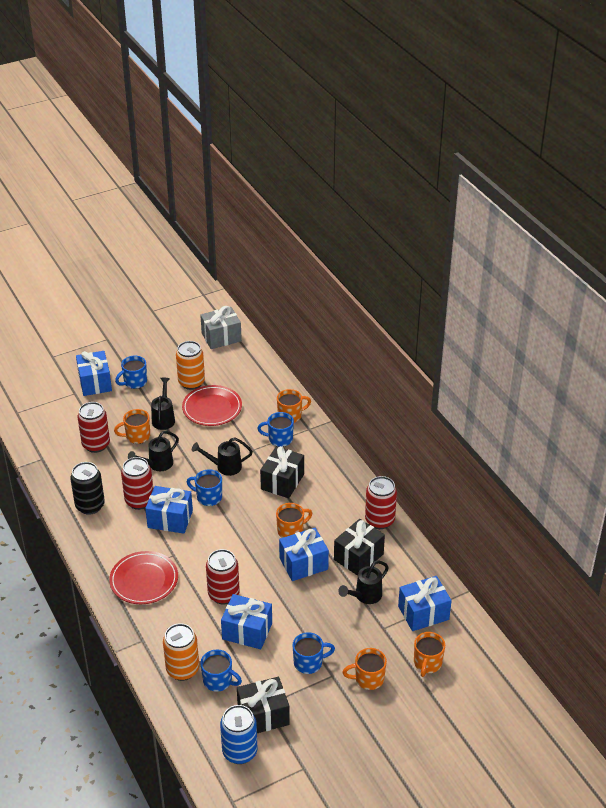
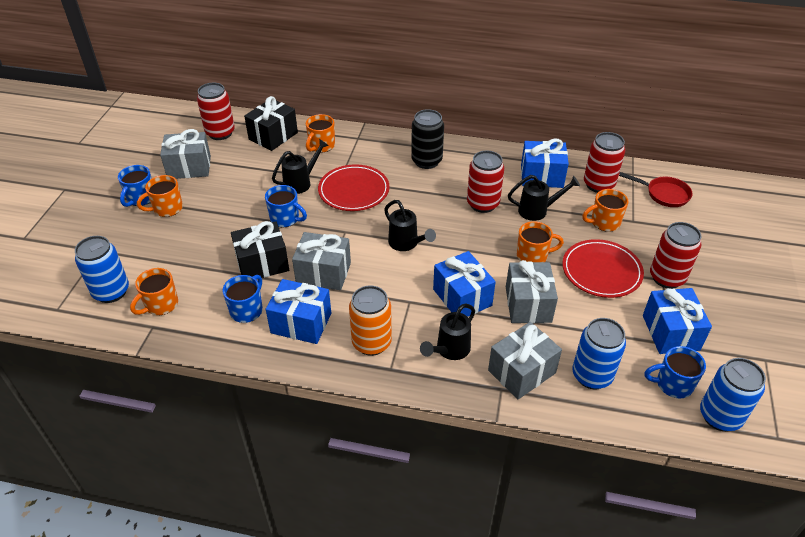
black gift: [237,677,290,733] [260,446,304,498] [334,519,385,576] = 3 -> [231,221,289,278] [244,96,298,151] = 2
blue can: [220,705,257,764] = 1 -> [75,236,129,303] [572,318,626,389] [700,358,766,431] = 3
blue gift: [76,351,112,396] [145,486,193,534] [221,594,272,649] [279,528,329,581] [398,576,452,631] = 5 -> [266,279,331,344] [433,251,496,317] [521,139,569,188] [643,288,712,354] = 4
blue mug: [115,356,147,389] [187,469,222,506] [200,650,242,692] [257,412,294,447] [292,632,335,674] = 5 -> [118,165,152,207] [222,275,263,323] [265,185,307,228] [645,346,706,398] = 4
grey gift: [200,306,242,349] = 1 -> [160,129,211,179] [292,232,351,290] [488,322,562,399] [506,260,558,323] = 4
orange can: [163,623,199,681] [176,341,205,390] = 2 -> [349,285,392,356] = 1
red pan: none = 0 -> [619,172,693,207] = 1

